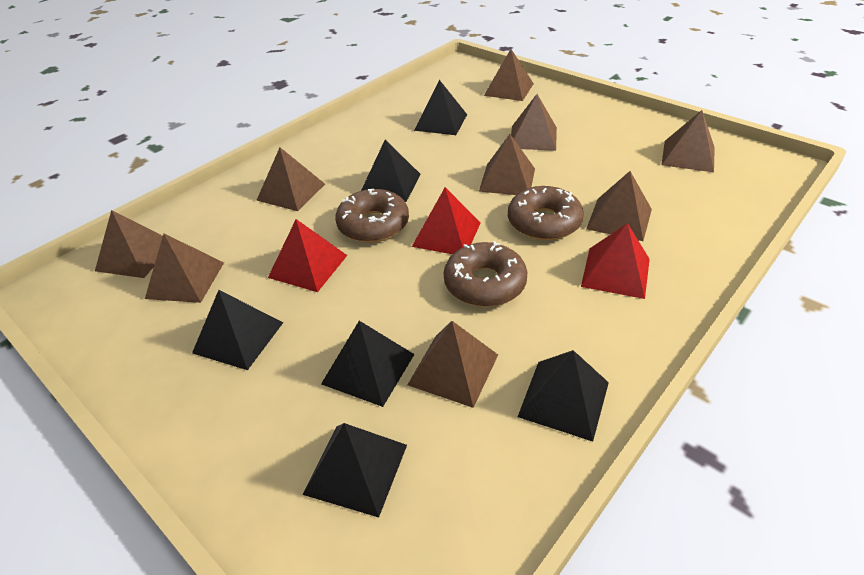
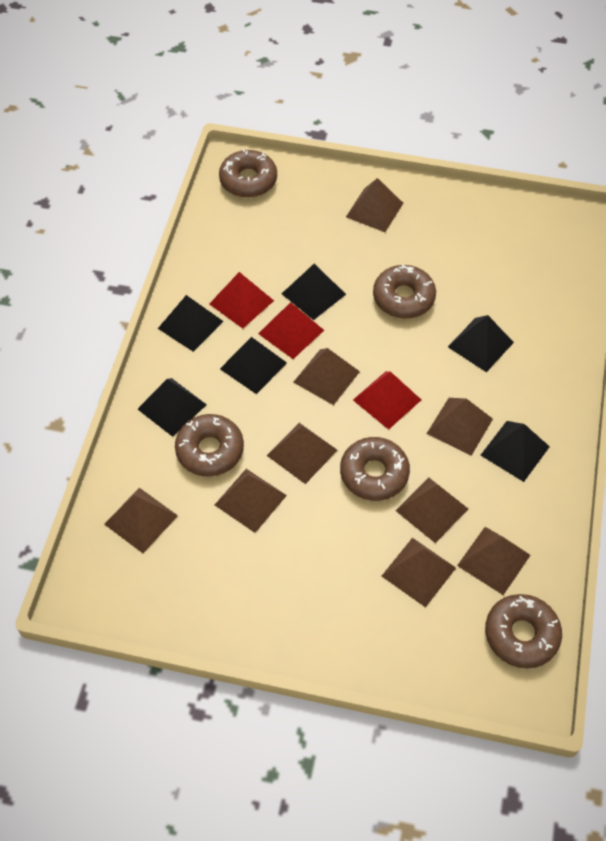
brown donut: [335,189,409,243] [444,241,527,307] [508,186,584,240] = 3 -> [175,414,244,477] [219,149,277,198] [340,437,410,501] [373,264,436,319] [485,594,562,668] = 5

